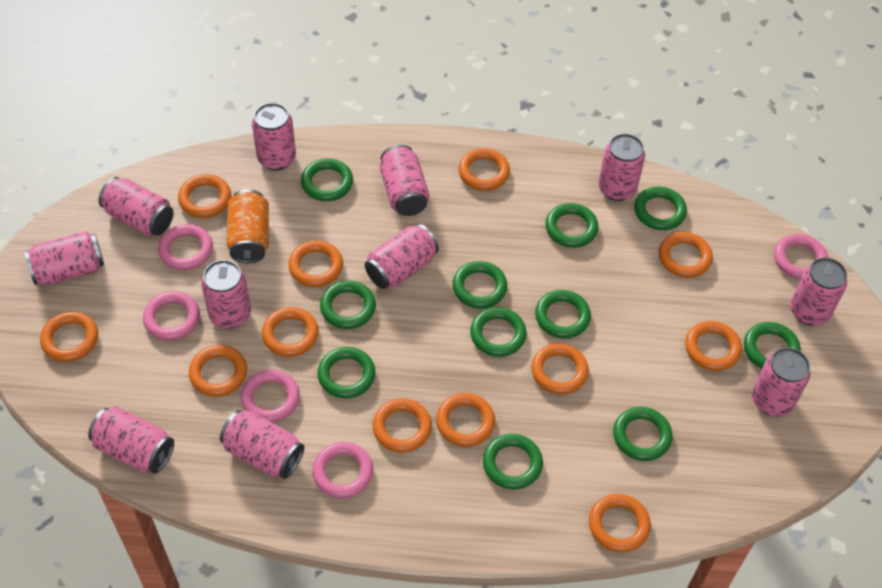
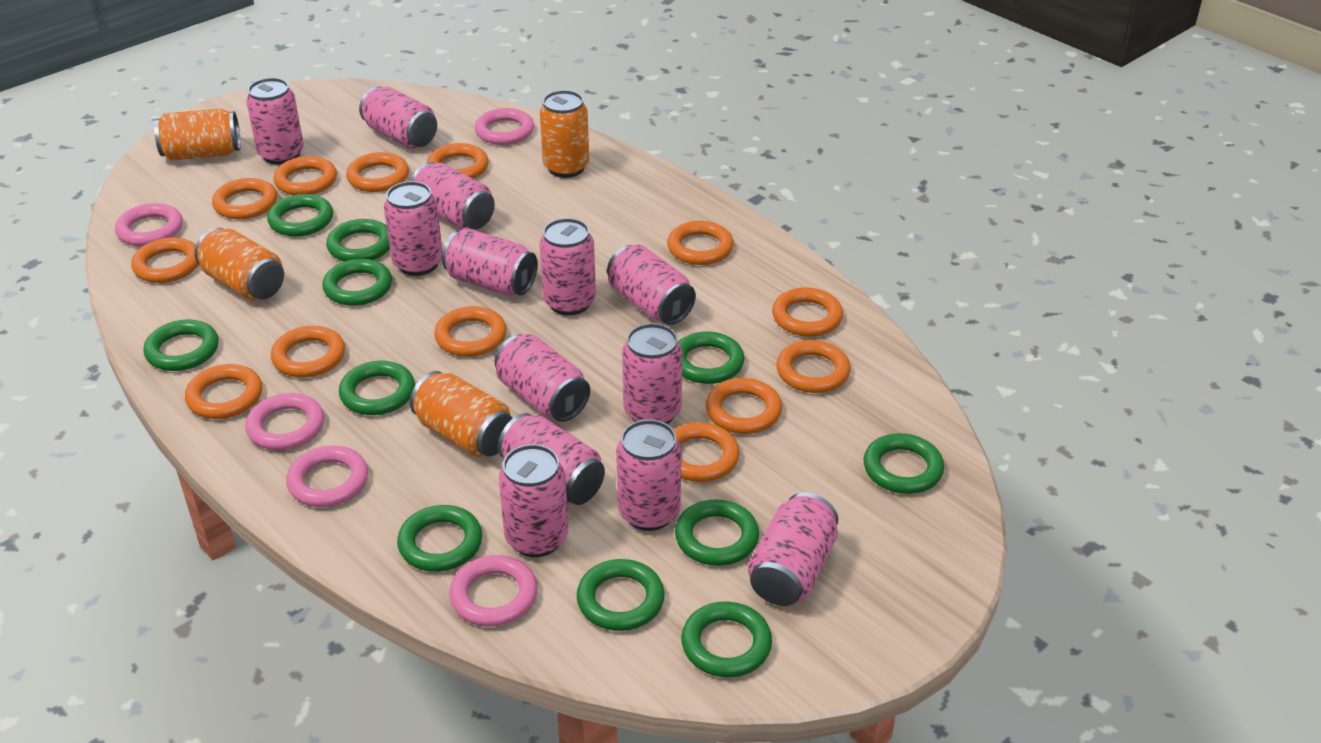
orange can: [226,189,269,264] = 1 -> [154,109,241,160] [195,227,284,301] [410,371,513,457] [540,90,589,178] = 4
orange ring: [40,312,98,362] [178,174,231,218] [189,345,247,397] [262,307,319,357] [288,240,343,287] [373,398,432,453] [436,393,495,447] [459,148,510,191] [531,343,589,395] [589,494,651,552] [659,232,713,278] [685,321,742,371] = 12 -> [131,237,199,283] [185,364,262,419] [212,178,277,219] [271,326,345,378] [274,156,337,195] [346,152,409,192] [427,143,489,179] [434,306,507,357] [667,221,734,265] [673,422,740,482] [706,378,782,434] [772,287,843,337] [776,340,851,393] = 13
pink can: [25,231,104,285] [88,407,174,474] [99,177,174,236] [201,260,251,329] [220,410,304,479] [252,103,296,171] [365,224,439,289] [380,145,430,216] [598,134,645,201] [752,347,810,416] [790,257,847,326] = 11 -> [246,78,304,164] [359,86,437,149] [384,181,442,276] [411,162,495,230] [442,228,538,295] [495,334,590,422] [498,413,605,505] [499,444,568,557] [539,218,596,315] [607,245,696,325] [616,419,681,531] [622,323,682,424] [748,492,838,606] = 13

